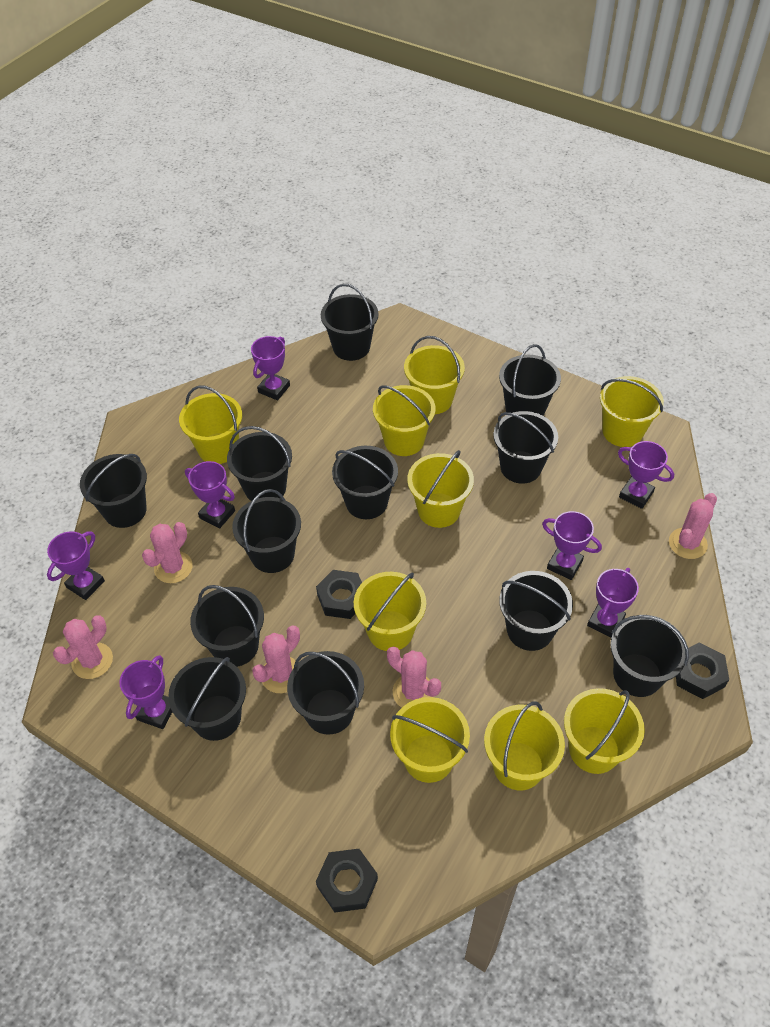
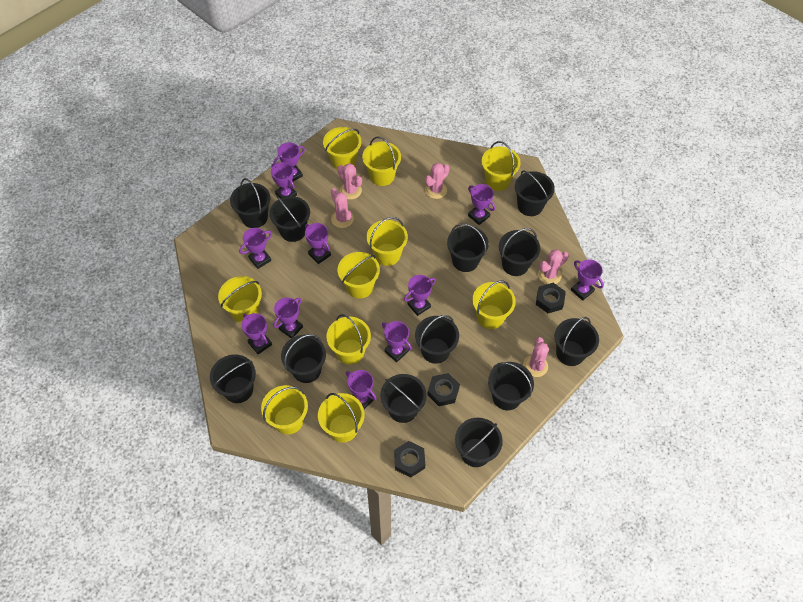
purple trophy: [47,531,105,600] [119,655,172,729] [185,461,235,529] [251,336,290,400] [542,511,602,580] [587,568,639,638] [618,441,674,509] = 7 -> [239,228,272,269] [241,313,272,354] [271,162,297,199] [273,298,303,339] [274,142,305,182] [305,223,331,264] [346,370,377,409] [382,321,412,362] [404,275,436,316] [468,184,495,225] [571,259,604,301] = 11
yellow bucket: [179,386,242,464] [354,572,426,651] [373,385,436,456] [390,697,470,783] [404,336,465,414] [407,450,474,528] [484,701,565,791] [564,688,645,774] [600,376,664,447] = 9 -> [218,276,262,323] [261,385,308,435] [318,393,364,443] [323,127,361,169] [326,314,371,365] [338,252,380,299] [362,137,401,186] [367,217,408,266] [472,280,516,329] [482,141,521,191] = 10

